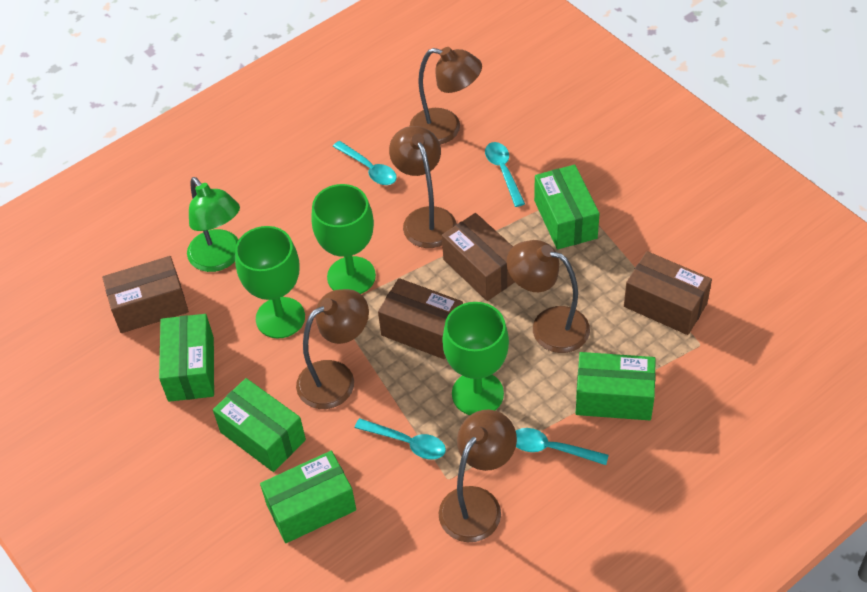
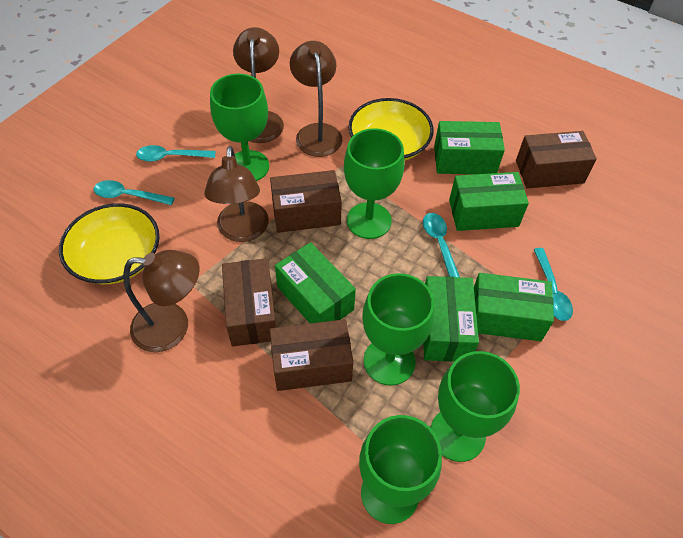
brown lamp: [296,289,369,409] [389,126,457,248] [410,47,482,145] [439,410,517,542] [506,240,590,353] = 5 -> [123,250,200,352] [205,146,269,242] [233,27,284,143] [290,41,342,157] = 4
green goblet: [235,226,305,338] [311,184,376,294] [442,302,509,415] = 3 -> [210,74,269,181] [344,128,404,239] [359,415,442,524] [362,273,434,386] [431,351,520,462] = 5
green lamp: [187,177,240,272] = 1 -> none = 0
yellow bowl: none = 0 -> [59,203,160,284] [348,98,433,161] = 2

